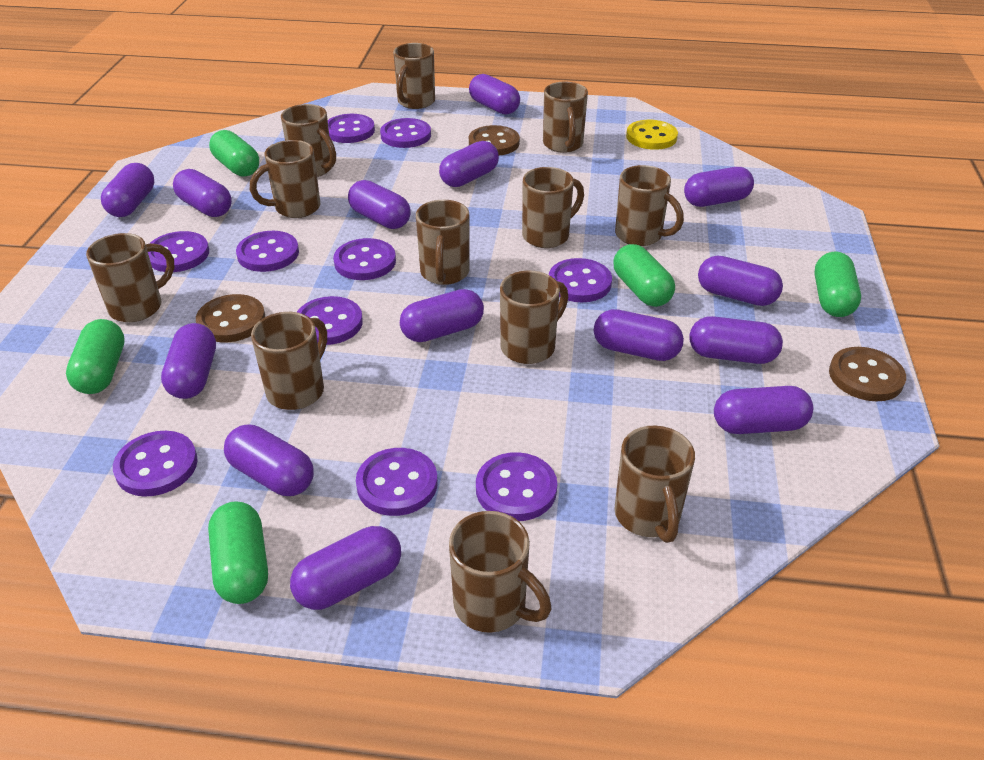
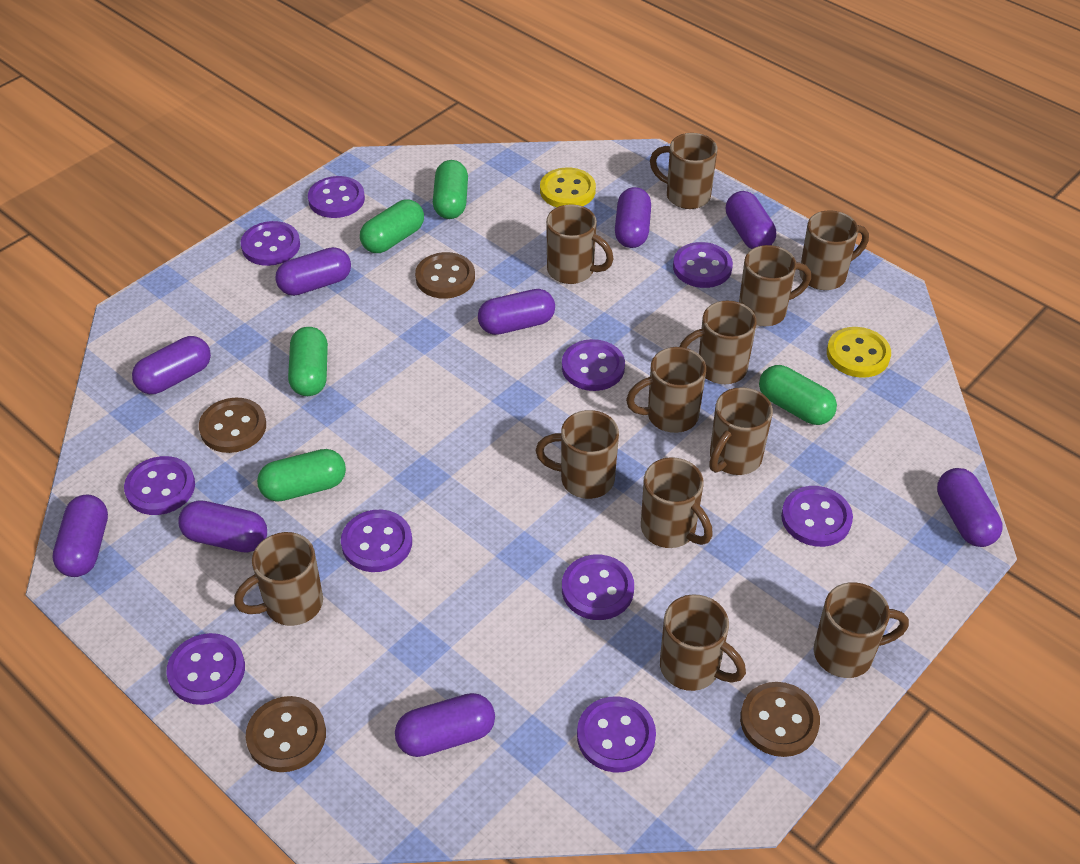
brown button: [196,294,265,342] [469,125,520,156] [829,347,906,401] = 3 -> [199,398,266,453] [246,696,326,772] [415,252,475,299] [740,682,820,757] = 4
purple capsule: [101,163,154,217] [161,323,216,399] [173,169,232,217] [224,424,314,496] [290,526,401,610] [348,180,411,229] [400,289,484,342] [439,141,499,187] [469,74,520,115] [594,309,684,361] [684,167,754,207] [690,316,783,364] [698,256,783,306] [714,386,813,434] = 14 -> [52,494,108,577] [132,336,211,394] [179,500,267,553] [275,247,351,296] [395,693,495,757] [478,289,555,335] [615,187,651,248] [726,191,776,249] [937,468,1003,547] = 9
yellow button: [626,120,678,150] = 1 -> [540,167,596,207] [827,327,891,378] = 2

